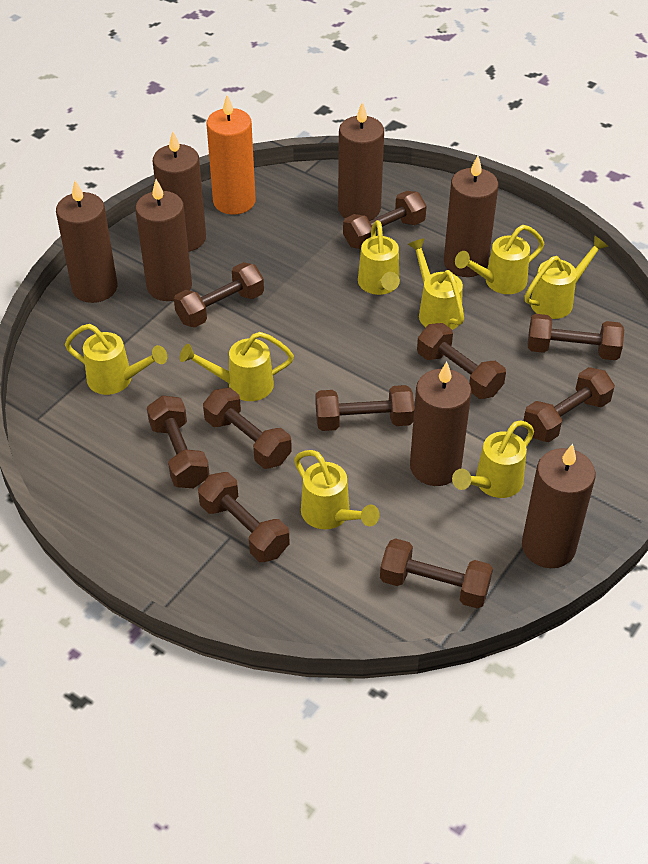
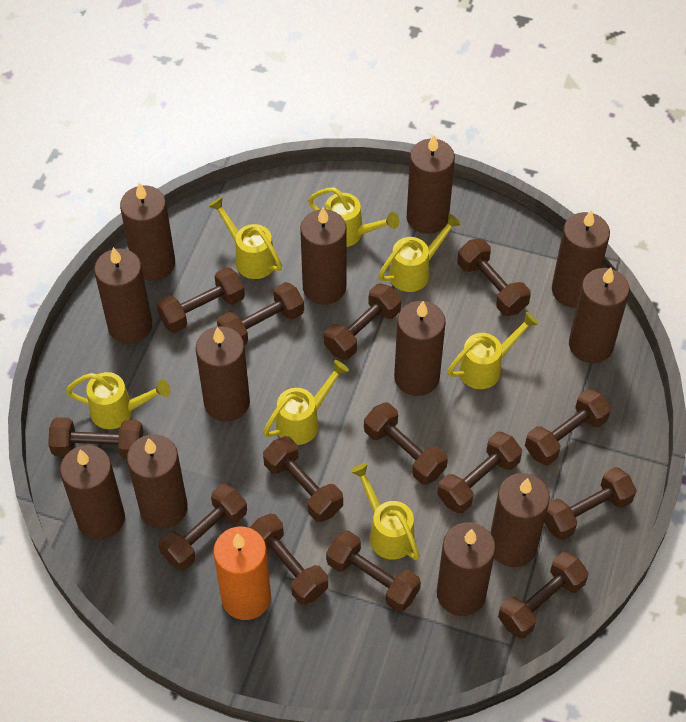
brown candle: [56,181,117,303] [135,179,192,301] [153,131,206,252] [338,102,384,221] [410,362,471,486] [444,156,498,277] [522,444,596,568] = 7 -> [60,445,125,540] [94,247,152,344] [120,183,175,281] [127,434,188,529] [196,326,250,422] [300,207,347,305] [394,301,446,396] [407,135,455,234] [437,522,496,616] [491,473,550,567] [552,210,610,308] [569,267,630,363] = 12
brown dumbbell: [147,395,210,488] [174,262,264,328] [198,472,290,562] [203,388,292,469] [316,385,414,431] [343,191,427,249] [380,538,493,609] [417,323,506,399] [523,367,615,442] [528,314,624,360] = 10 -> [48,417,143,459] [156,267,245,333] [158,484,247,570] [217,282,304,345] [249,514,328,605] [263,436,343,522] [324,284,401,360] [326,530,421,612] [364,403,448,485] [437,432,522,513] [457,239,531,316] [498,552,589,638] [525,389,611,465] [544,467,637,540] = 14
yellow watering can: [65,324,167,395] [180,332,294,401] [294,450,380,529] [358,220,400,295] [408,238,464,330] [452,421,534,498] [455,225,544,294] [525,235,609,319] = 8 -> [66,372,171,429] [208,197,282,279] [263,360,349,445] [308,187,399,247] [350,463,420,560] [379,213,462,292] [447,312,539,389] = 7

